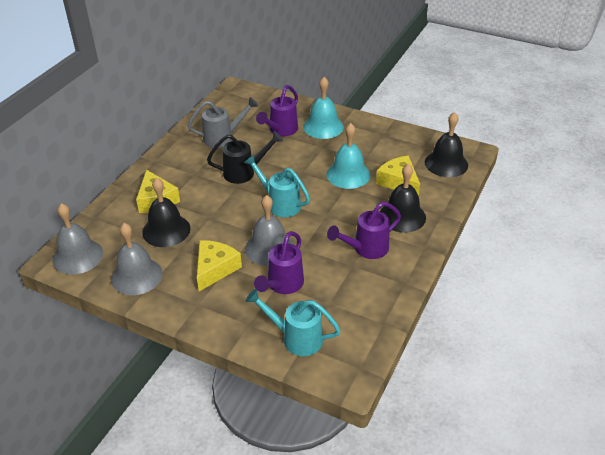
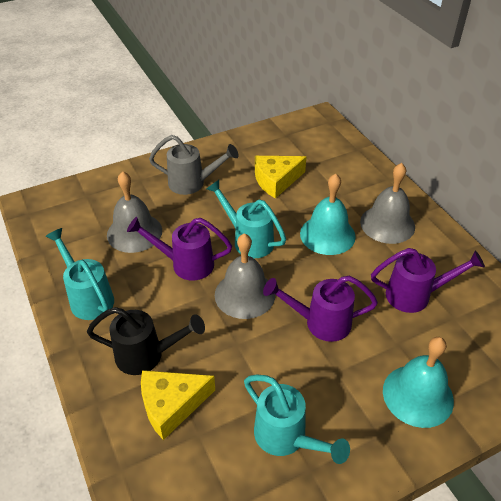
black bell: [142,178,191,247] [380,163,426,233] [425,112,468,177] = 3 -> none = 0
turquoise watering can: [244,155,310,217] [245,289,341,356] = 2 -> [45,228,114,320] [206,180,286,258] [244,375,350,464] = 3
yellow cheese: [136,170,180,213] [197,240,242,291] [376,156,420,196] = 3 -> [141,370,215,440] [255,156,306,198] = 2

